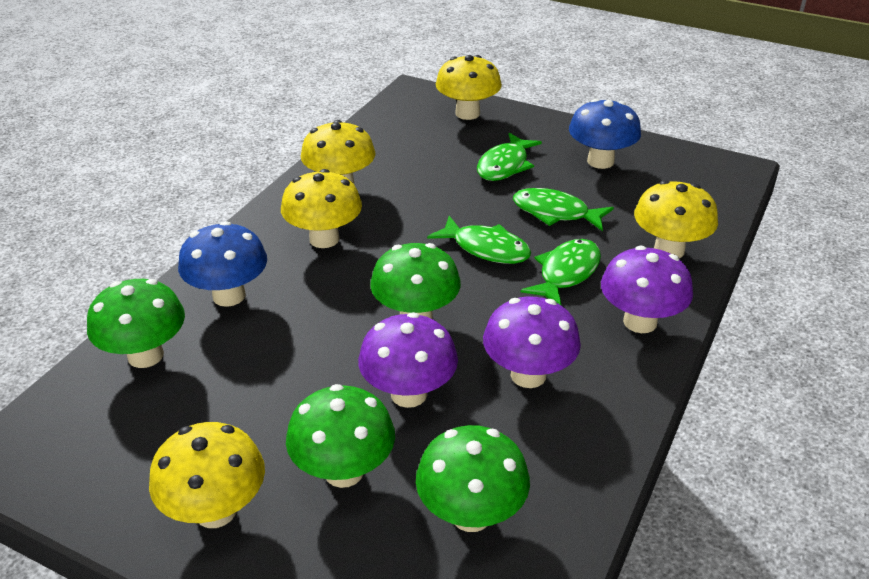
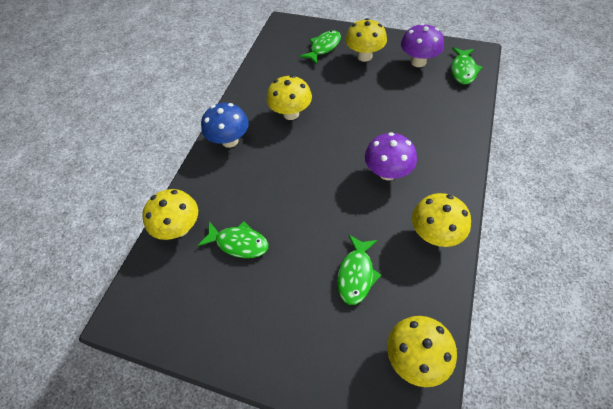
blue mushroom: [178,221,267,307] [569,99,641,169] = 2 -> [201,103,249,148] = 1
green mushroom: [87,279,185,368] [286,384,395,488] [370,243,461,319] [416,425,530,532] = 4 -> none = 0
purple mushroom: [358,312,458,408] [483,297,581,388] [601,246,693,333] = 3 -> [365,132,417,180] [401,23,444,67] = 2

